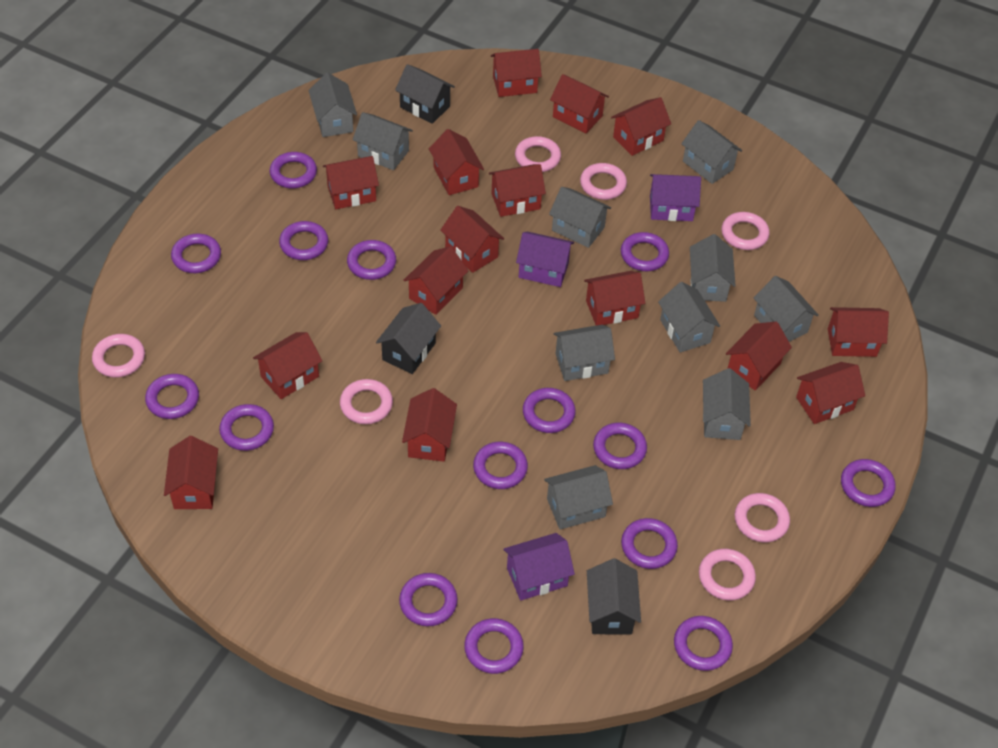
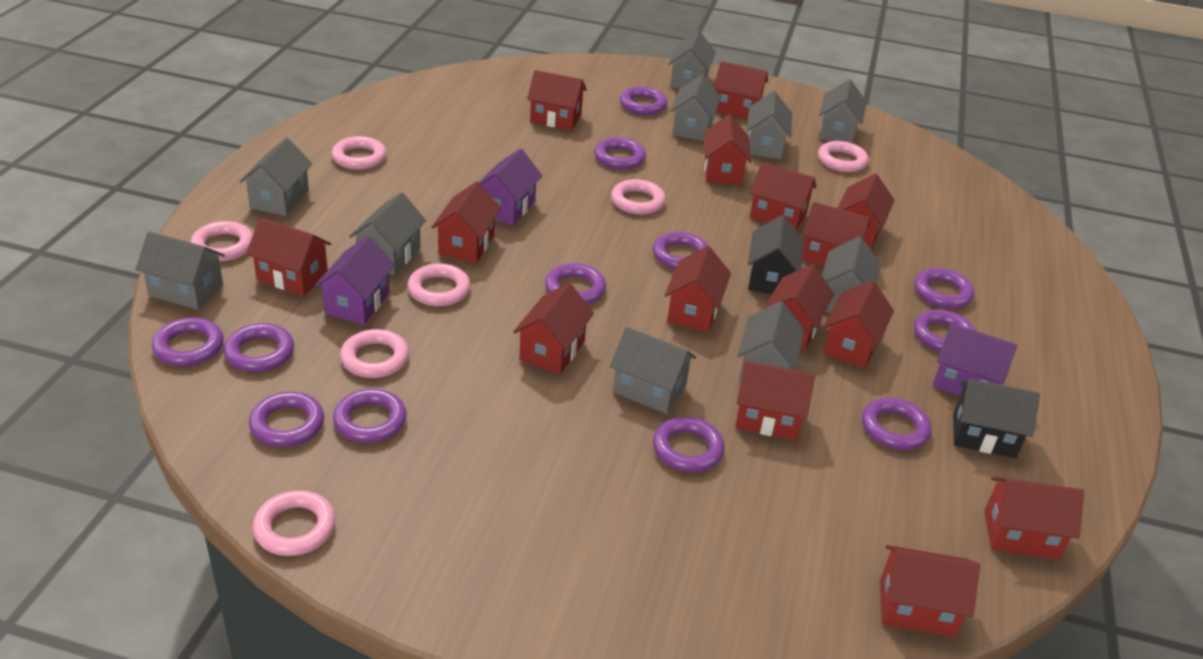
black house: [376,303,441,374] [395,64,455,124] [587,558,641,634] = 3 -> [748,215,804,294] [953,379,1040,458] = 2
purple ring: [145,374,199,419] [171,234,221,273] [219,404,274,451] [269,152,317,188] [279,221,328,260] [347,240,396,280] [399,573,458,626] [464,618,524,674] [473,442,528,489] [523,388,576,433] [593,423,647,469] [621,232,669,271] [621,518,678,569] [674,616,733,671] [841,459,896,507] = 15 -> [152,317,224,366] [223,323,294,372] [249,392,324,447] [333,389,407,443] [545,263,606,304] [594,137,646,170] [620,86,668,115] [653,232,709,269] [653,417,725,472] [862,398,931,450] [914,268,974,309] [914,309,976,352] = 12

